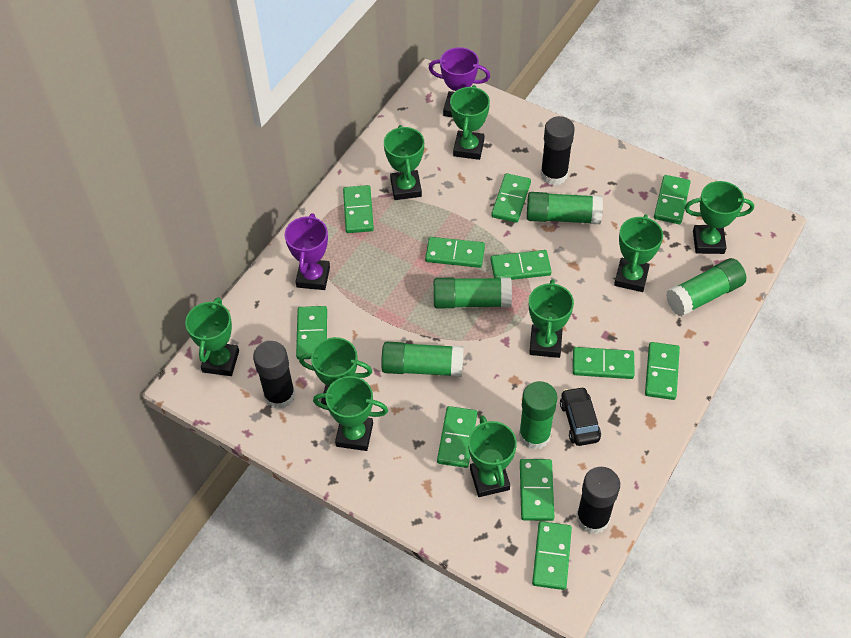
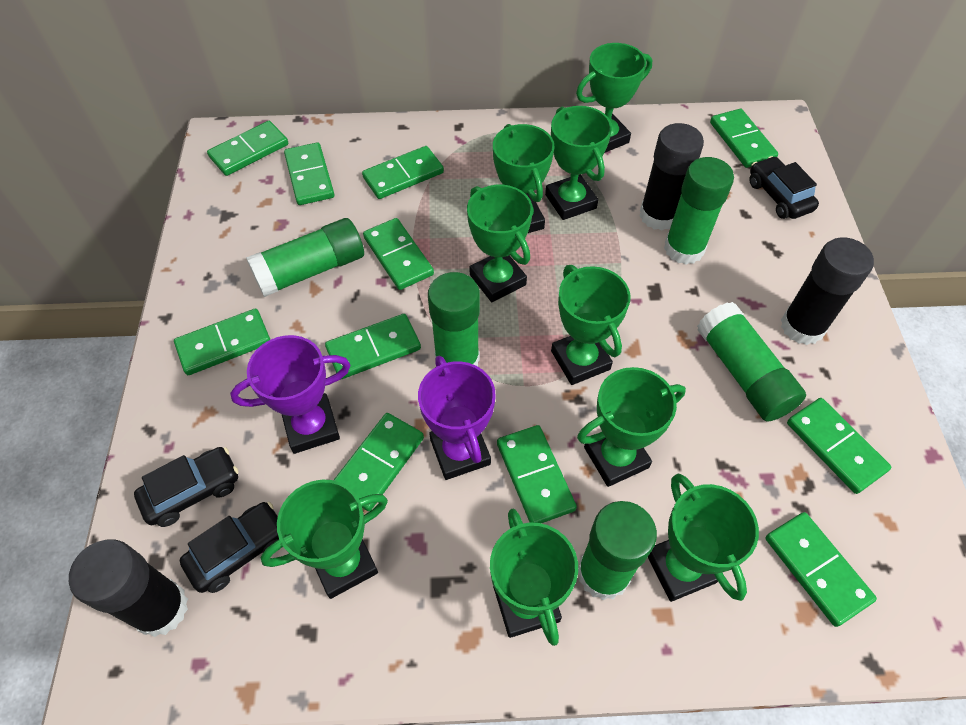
black car: [560,386,601,446] = 1 -> [134,447,238,527] [180,502,279,593] [749,156,819,219] = 3

